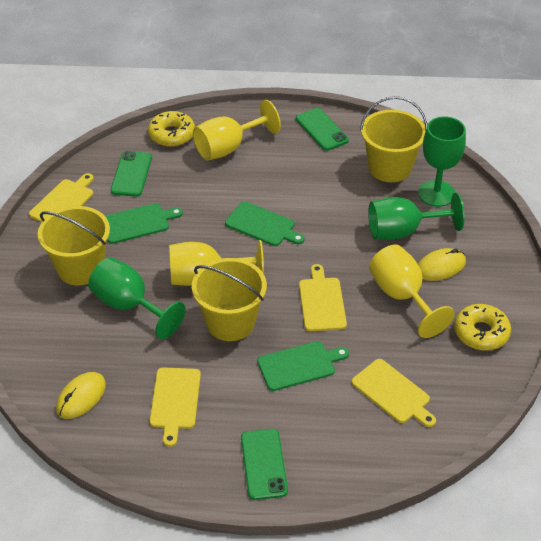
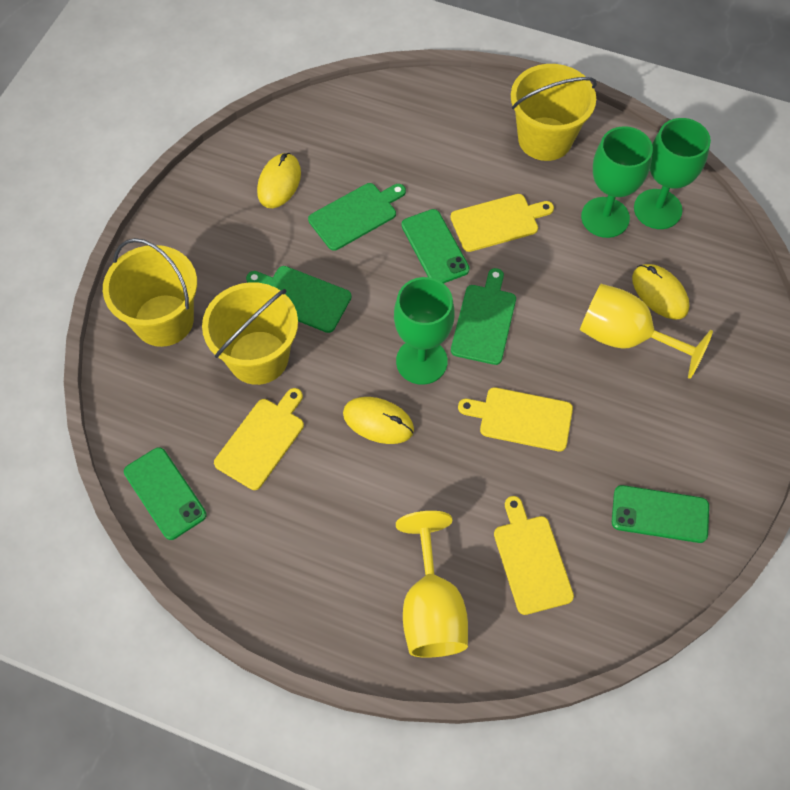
yellow donut: [148,111,195,147] [454,304,511,351] = 2 -> none = 0
yellow goblet: [169,240,264,286] [193,100,281,161] [369,245,455,338] = 3 -> [396,511,468,658] [580,284,713,379] = 2
yellow mouse: [56,372,106,419] [418,248,466,281] = 2 -> [257,153,301,208] [343,397,414,444] [632,264,689,319] = 3

